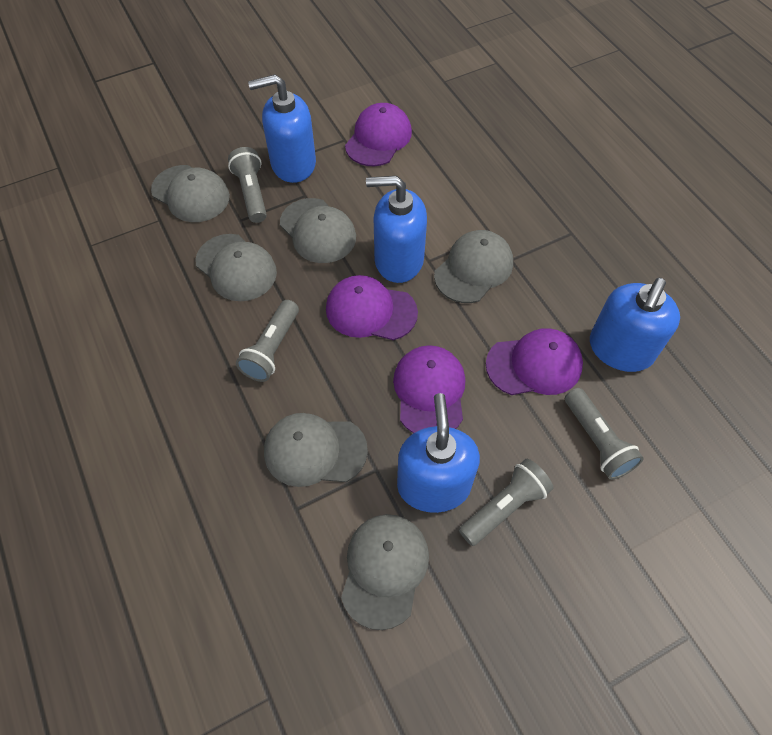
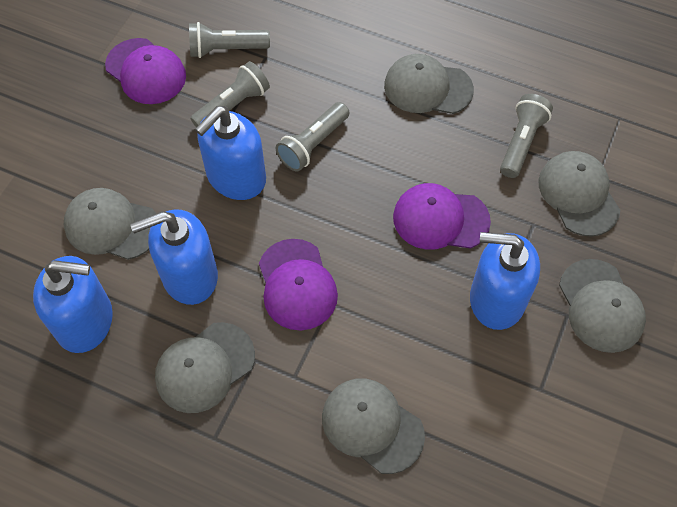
purple cap: [326,275,418,340] [345,103,412,166] [393,345,465,433] [486,328,583,395] = 4 -> [105,38,186,104] [259,239,338,330] [393,183,491,250] = 3

